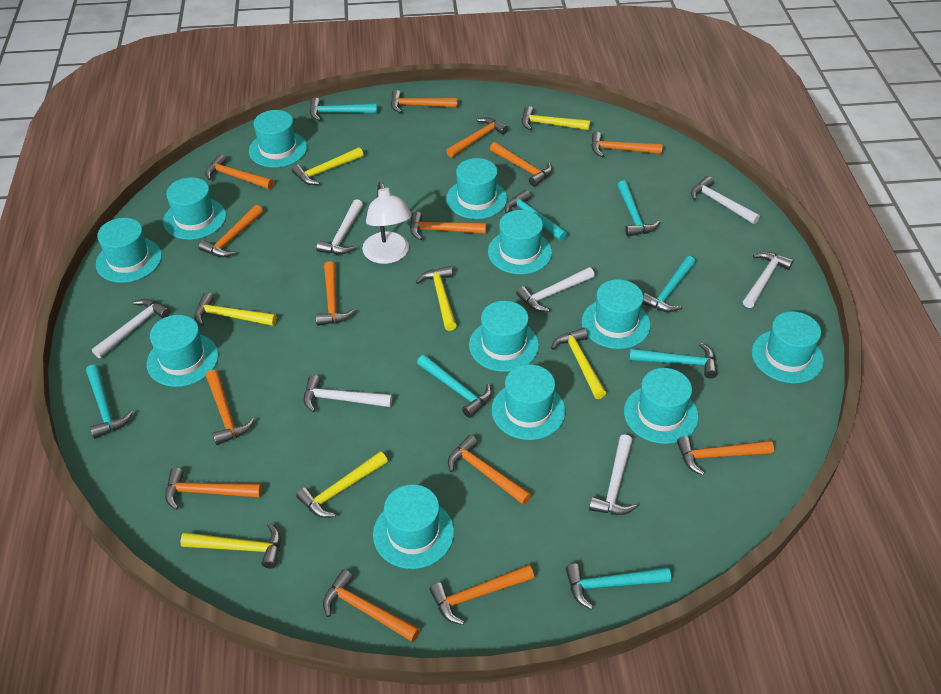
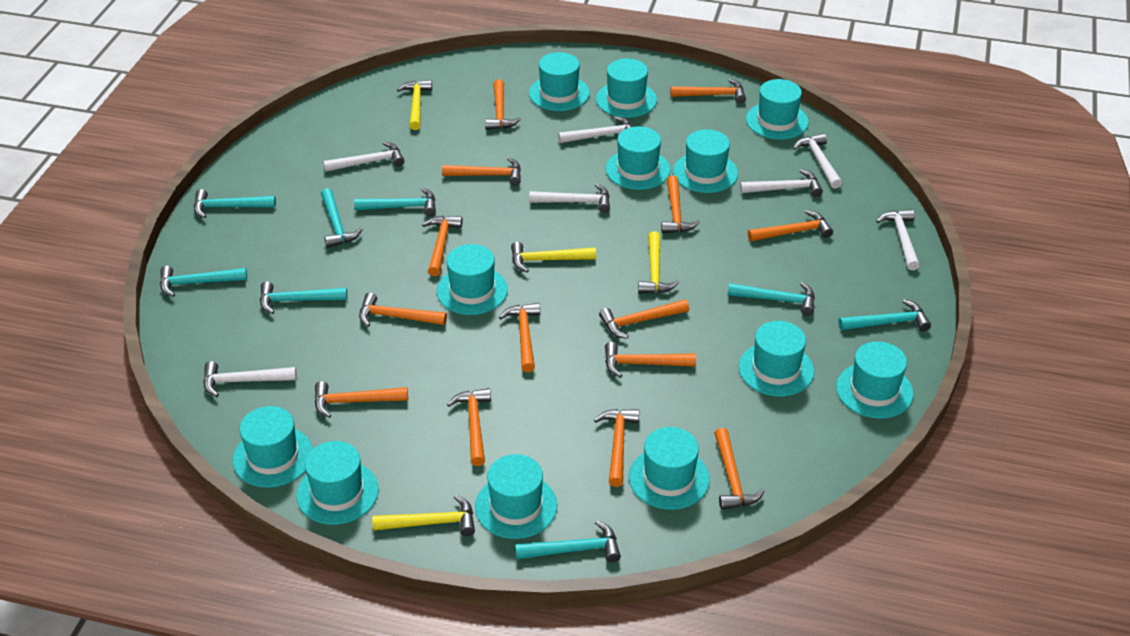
white lamp: [362,182,412,264] = 1 -> none = 0
yellow hammer: [180,523,281,569] [194,293,277,326] [292,147,363,185] [296,451,388,518] [416,266,457,331] [522,106,590,130] [551,328,606,399] = 7 -> [372,495,475,536] [397,80,432,130] [511,242,596,273] [638,231,679,294] = 4

